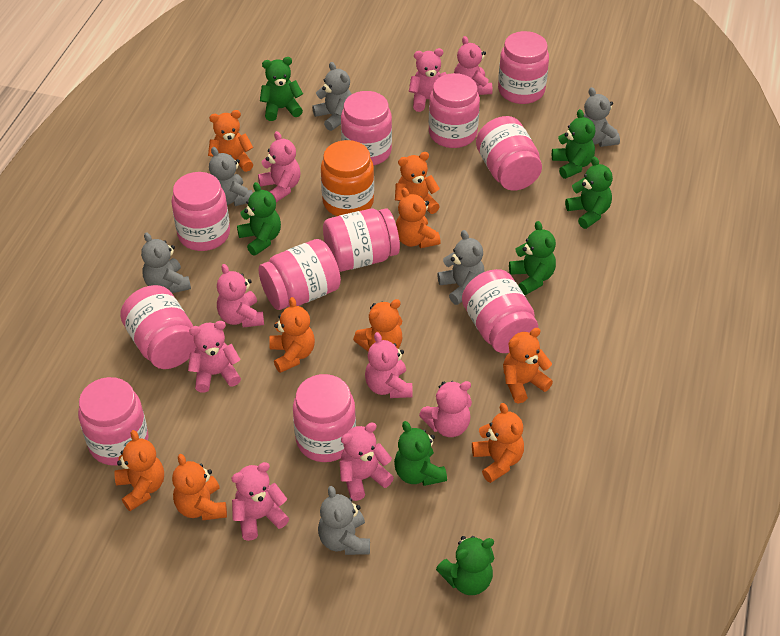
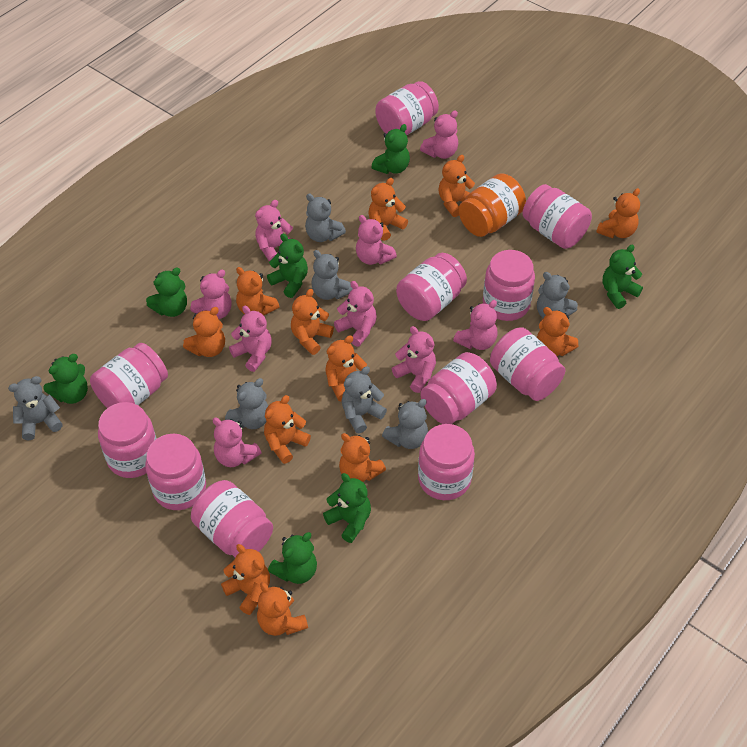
grey teddy bear: [141,232,191,293] [209,147,253,206] [312,62,352,131] [318,486,370,555] [437,230,485,305] [584,87,620,147] = 6 -> [8,376,63,440] [225,378,268,429] [305,193,346,242] [312,250,352,300] [342,366,387,433] [382,399,428,449] [537,272,578,318] = 7
orange teddy bear: [114,430,164,511] [172,454,227,520] [208,110,253,172] [269,297,315,373] [353,299,402,352] [395,152,440,214] [396,188,441,248] [472,403,524,483] [503,328,553,403] = 9 -> [183,307,225,357] [221,544,270,615] [236,267,280,315] [257,582,308,636] [264,395,311,464] [291,289,334,355] [325,335,367,402] [339,433,386,482] [368,178,408,241] [439,155,475,217] [537,307,579,356] [596,188,640,238] = 12

